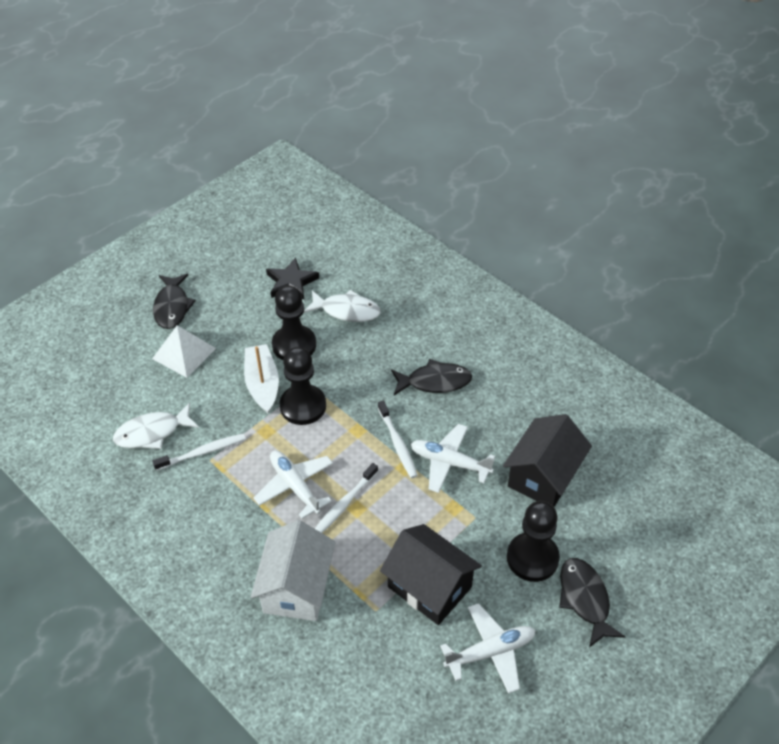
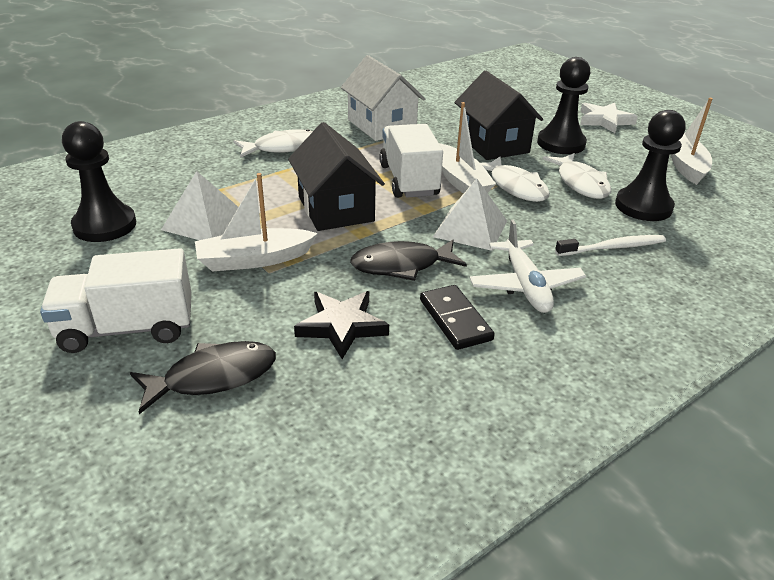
black domino: none = 0 -> [420,285,495,350] = 1
black fish: [153,274,196,329] [391,359,472,395] [559,558,626,647] = 3 -> [130,341,276,414] [350,240,467,281] = 2
white boat: [244,344,279,414] = 1 -> [195,173,318,271] [439,102,496,194] [671,98,713,185] = 3
white fish: [113,402,199,449] [304,290,381,322] = 2 -> [233,129,313,158] [480,156,550,202] [542,153,611,199] = 3
white plane: [253,450,333,519] [411,424,495,493] [440,603,536,694] = 3 -> [470,220,586,313] = 1
white pyramid: [152,325,216,378] = 1 -> [161,171,238,240] [433,178,507,251] = 2
white star: none = 0 -> [580,103,638,133] = 1
white toothbrush: [152,433,245,471] [315,463,378,533] [378,401,418,478] = 3 -> [555,235,666,256] = 1
white truck: none = 0 -> [40,248,192,353] [379,124,443,198] = 2

